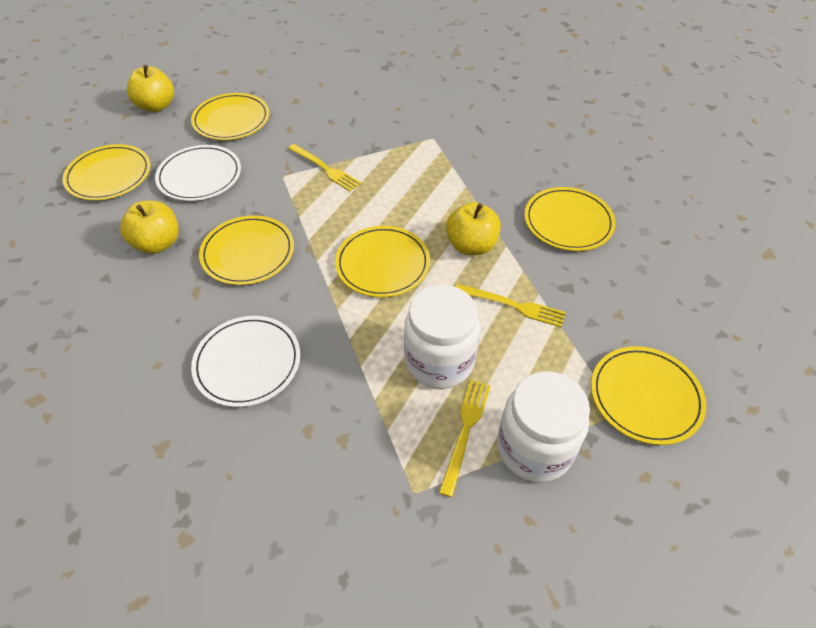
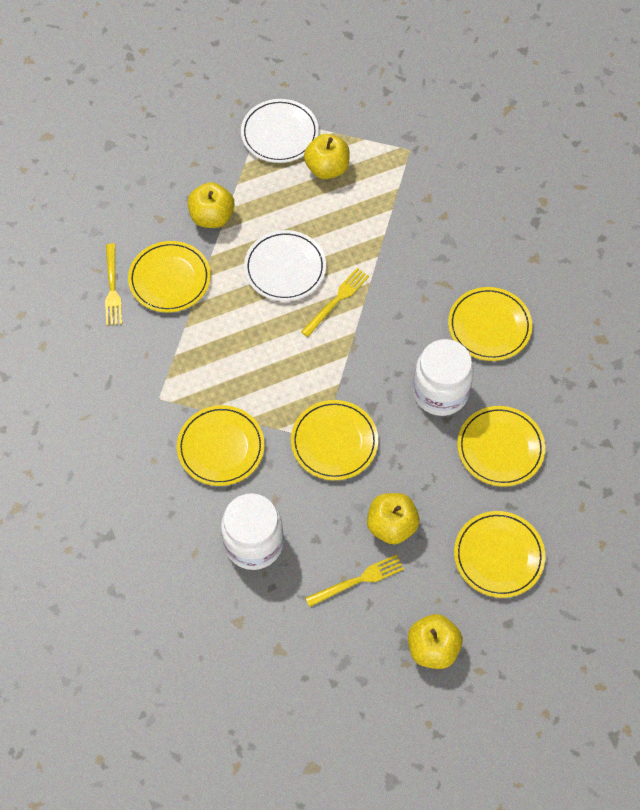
yellow apple: [120,201,179,254] [127,65,174,112] [446,202,501,255] = 3 -> [188,182,234,228] [304,134,350,179] [367,493,420,544] [408,614,463,669] = 4

